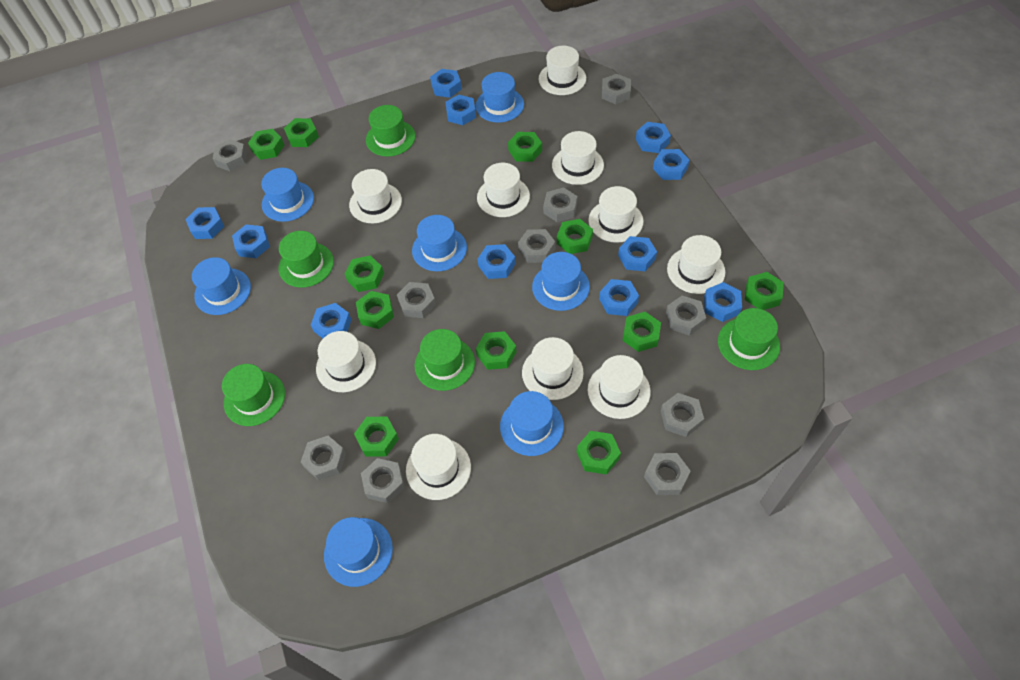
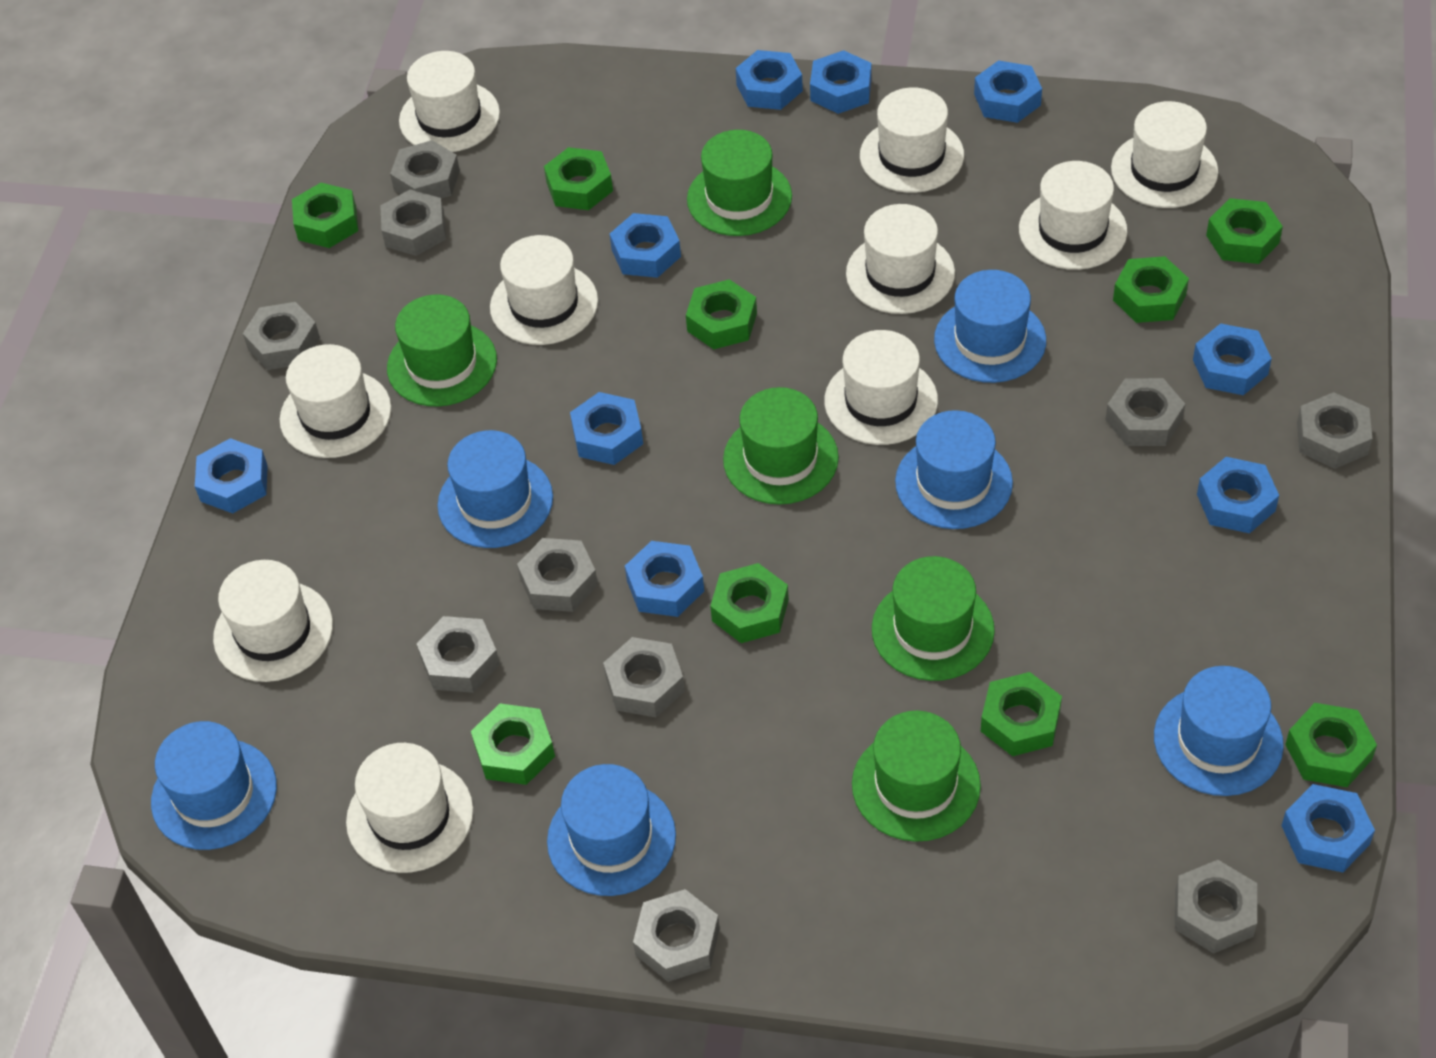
blue hat: [192,257,251,315] [261,168,314,222] [324,517,393,587] [412,215,467,271] [475,72,524,123] [500,391,564,456] [532,252,590,311] = 7 -> [151,721,277,850] [437,430,553,548] [547,764,676,896] [895,410,1013,529] [934,270,1046,383] [1154,666,1284,796] = 6
blue nut: [185,207,224,239] [232,224,270,258] [311,303,351,338] [430,69,462,98] [445,95,476,125] [477,244,516,279] [599,279,639,316] [618,236,657,271] [636,122,671,153] [653,149,690,180] [704,282,742,322] = 11 -> [195,438,268,513] [570,392,643,465] [610,213,681,278] [625,541,704,617] [736,50,803,110] [810,50,872,114] [974,60,1042,123] [1193,323,1272,395] [1197,457,1279,533] [1281,784,1375,872] = 10
green nut: [248,129,284,160] [284,118,319,147] [345,255,384,292] [354,417,399,457] [356,291,394,329] [476,331,517,370] [508,132,542,162] [557,219,593,254] [577,431,621,475] [623,312,661,352] [745,272,784,310] = 11 -> [292,183,358,248] [471,704,555,785] [544,147,613,210] [686,279,757,349] [710,563,789,643] [981,672,1062,756] [1113,256,1189,323] [1206,198,1283,264] [1285,703,1377,787] = 9

